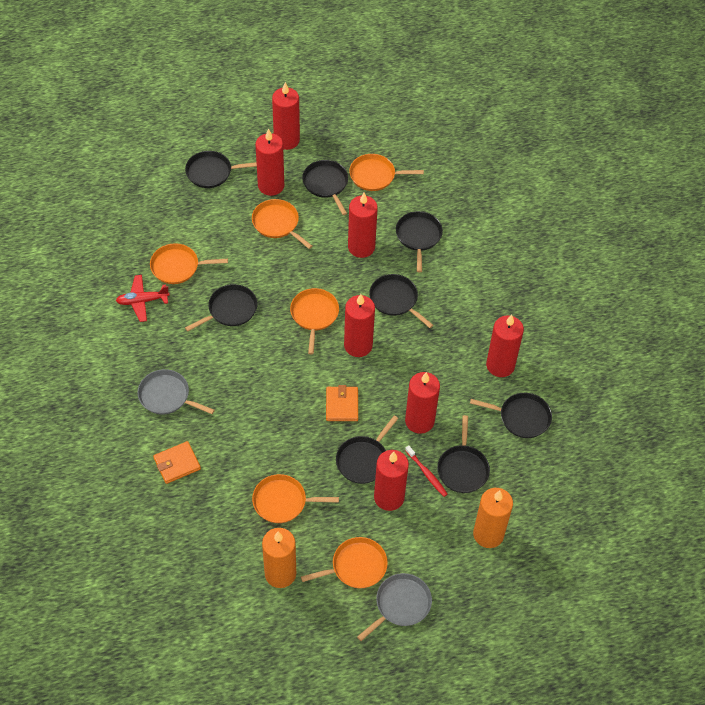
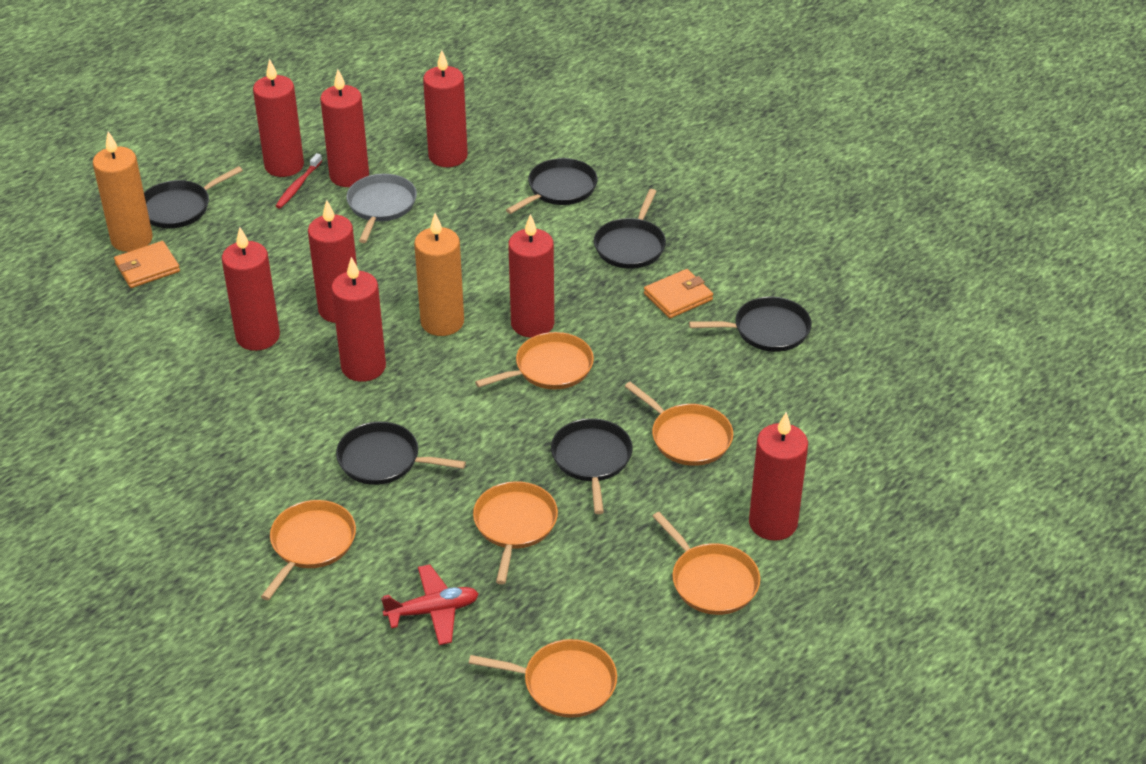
black pan: [185,151,257,188] [185,284,258,332] [302,160,348,215] [336,415,399,484] [369,274,433,328] [396,211,443,272] [437,415,490,493] [470,393,552,438] = 8 -> [144,166,243,228] [336,422,466,485] [506,158,598,214] [551,418,633,514] [594,189,666,269] [689,297,812,352] = 6
grey pan: [138,369,215,415] [357,573,432,641] = 2 -> [346,174,417,243] = 1
red candle: [255,129,284,196] [272,82,300,150] [344,294,375,357] [348,193,378,258] [374,450,409,511] [405,372,440,434] [486,315,524,377] = 7 -> [222,227,280,351] [253,59,304,177] [308,200,357,323] [320,69,369,187] [331,257,386,382] [423,50,468,167] [508,214,554,338] [749,412,808,541] = 8

